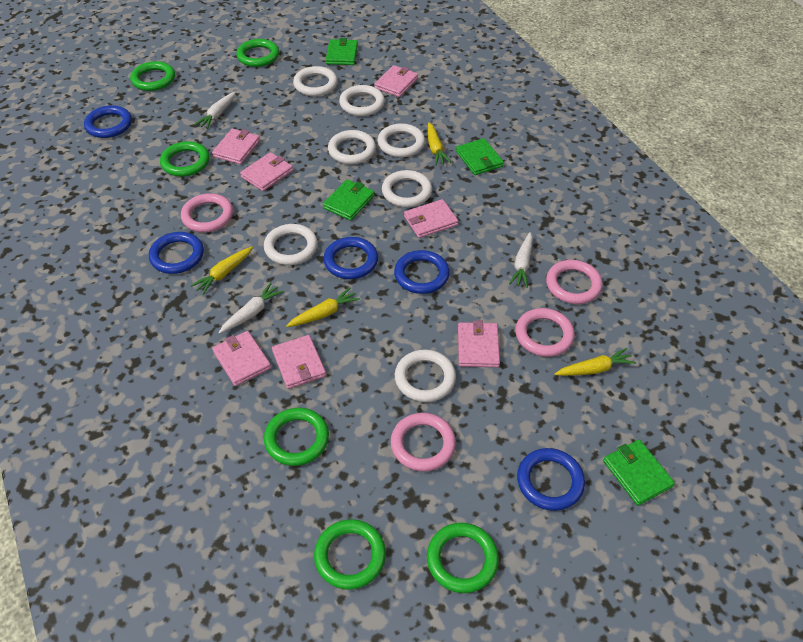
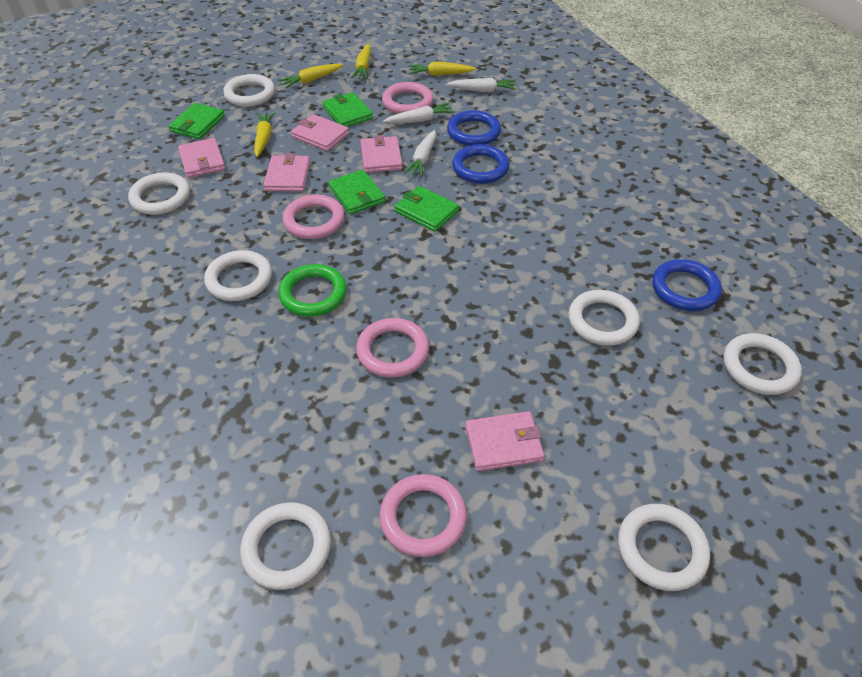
blue ring: [84,105,132,138] [149,232,204,274] [324,237,378,279] [394,250,450,294] [517,448,585,511] = 5 -> [447,110,501,146] [452,144,510,184] [652,259,722,311] = 3
green ring: [130,61,175,91] [160,141,209,177] [236,39,279,67] [264,408,329,466] [314,519,386,590] [427,523,499,593] = 6 -> [278,264,347,317] = 1
pink wallet: [212,129,260,164] [212,331,271,386] [240,152,293,191] [272,335,326,389] [374,65,418,97] [404,199,458,238] [458,320,500,367] = 7 -> [178,138,225,178] [264,153,310,192] [291,114,349,151] [360,135,403,173] [465,411,544,471] = 5

